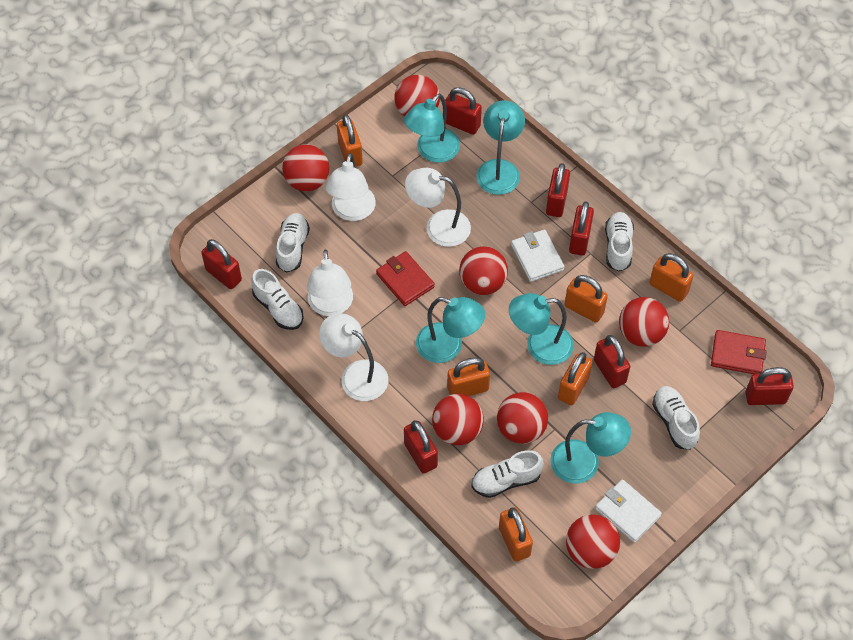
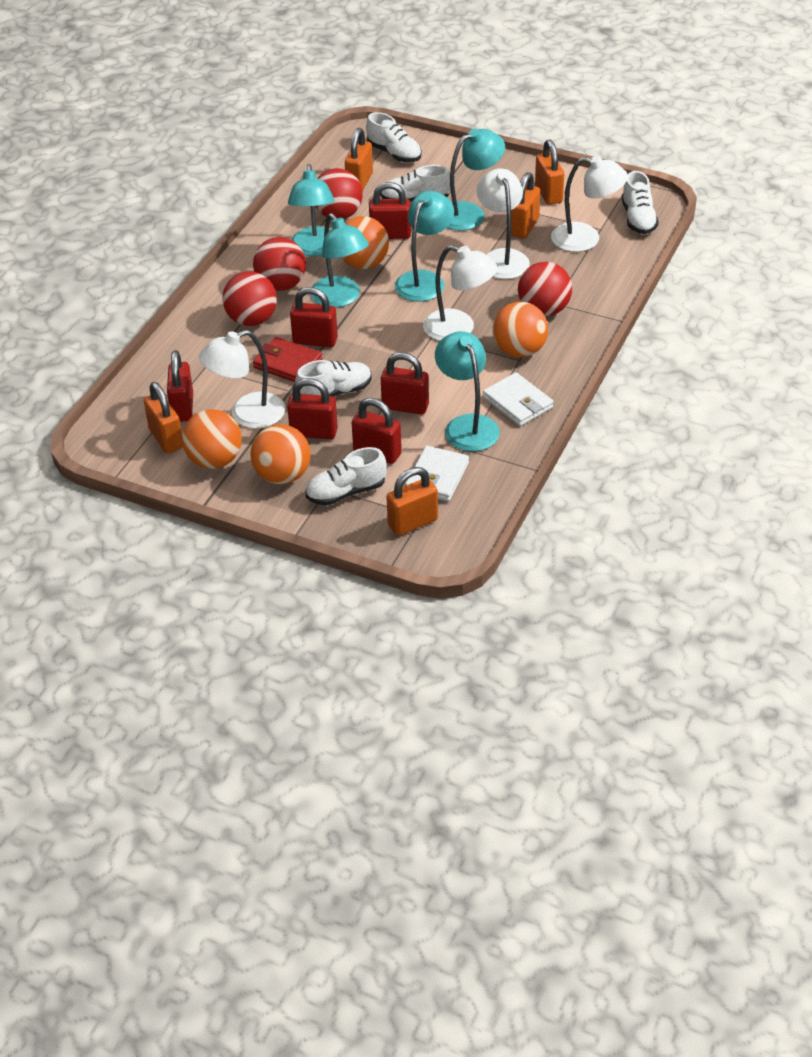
orange ball: none = 0 -> [182,409,242,469] [250,425,311,484] [341,216,389,269] [492,302,548,358] = 4
orange padlock: [337,114,363,167] [447,358,490,396] [499,507,533,562] [558,352,592,406] [565,275,608,322] [649,253,694,302] = 6 -> [144,382,183,453] [345,128,373,191] [386,467,438,536] [511,172,540,238] [535,140,564,205] = 5
red ball: [282,144,329,191] [395,75,440,117] [432,394,484,445] [459,246,508,295] [497,392,548,444] [566,514,620,569] [619,297,669,347] = 7 -> [222,271,277,326] [253,237,306,291] [315,168,363,219] [518,262,572,316] = 4
red padlock: [201,239,242,289] [404,420,438,474] [445,87,482,135] [546,163,570,217] [569,201,594,256] [594,335,630,388] [746,367,794,405] = 7 -> [167,350,193,422] [287,378,338,439] [290,287,338,347] [352,398,402,464] [369,182,411,239] [381,352,429,415] = 6
red wallet: [376,251,435,306] [711,330,767,374] = 2 -> [253,337,322,382] = 1

